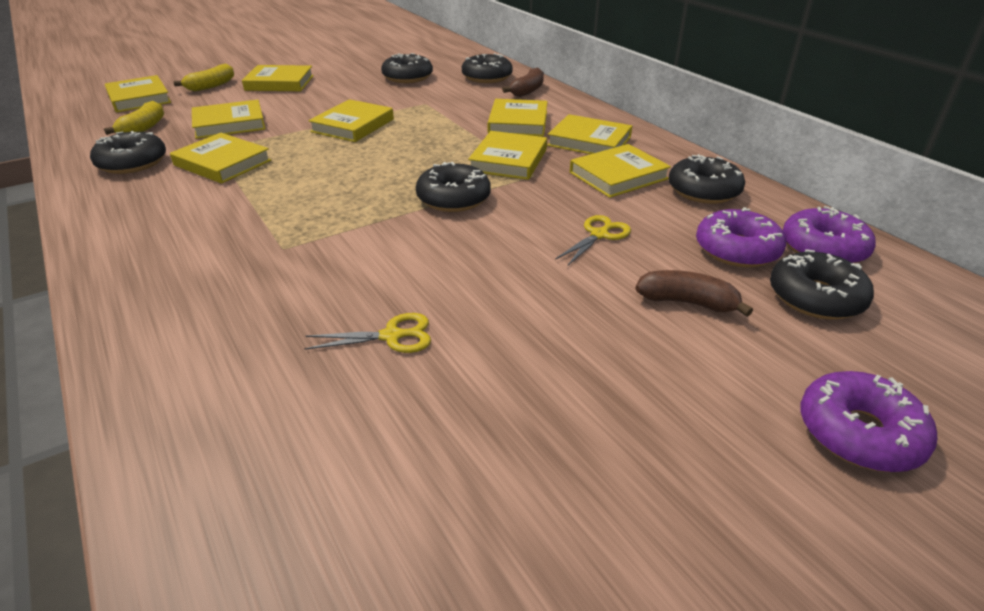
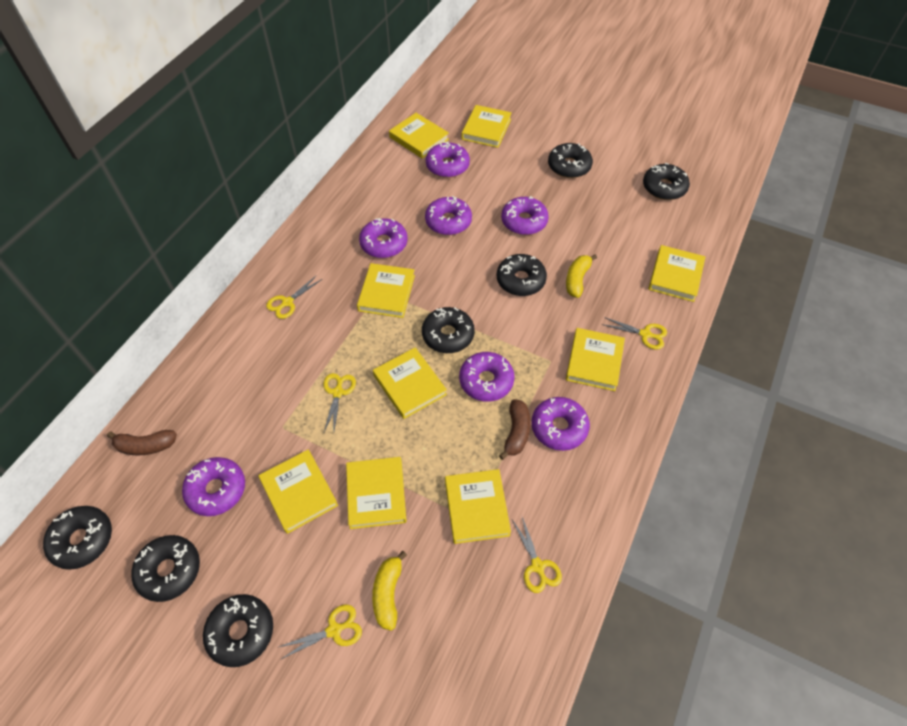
black donut: [90,131,166,174] [381,53,433,83] [416,162,491,212] [462,53,513,83] [669,154,745,204] [770,249,874,320] = 6 -> [43,506,112,570] [131,535,200,602] [203,594,273,667] [422,307,475,353] [497,254,547,296] [548,143,593,178] [643,163,690,200] = 7
purple donut: [696,207,786,268] [783,206,876,264] [801,371,937,472] = 3 -> [182,457,245,516] [359,218,408,258] [425,196,472,235] [426,141,470,178] [459,352,515,402] [501,196,549,235] [531,397,590,451] = 7
yellow scissors: [304,313,431,353] [555,215,631,265] = 2 -> [266,275,322,319] [279,605,362,660] [323,373,356,432] [512,517,562,593] [602,317,667,349] = 5

